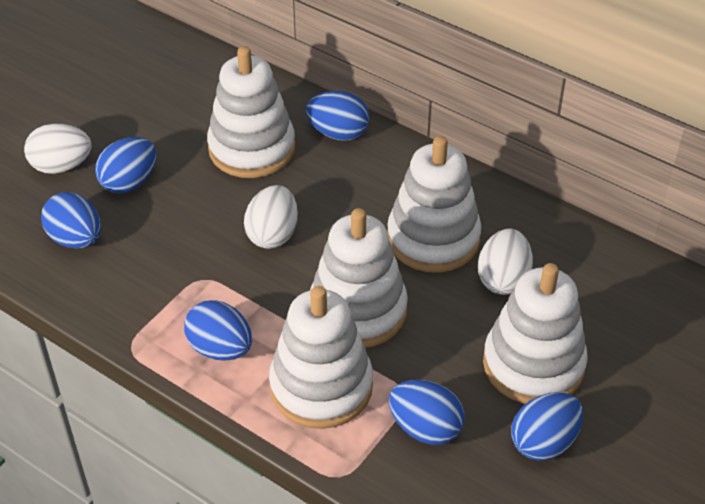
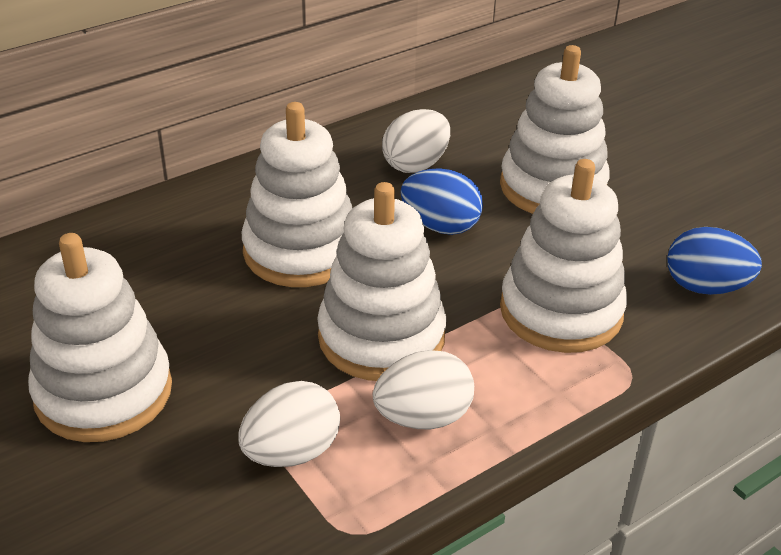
blue egg: [41,192,101,248] [95,137,156,193] [184,300,252,361] [306,91,370,141] [389,380,465,445] [511,392,583,461] = 6 -> [401,168,483,235] [667,227,762,295] = 2

